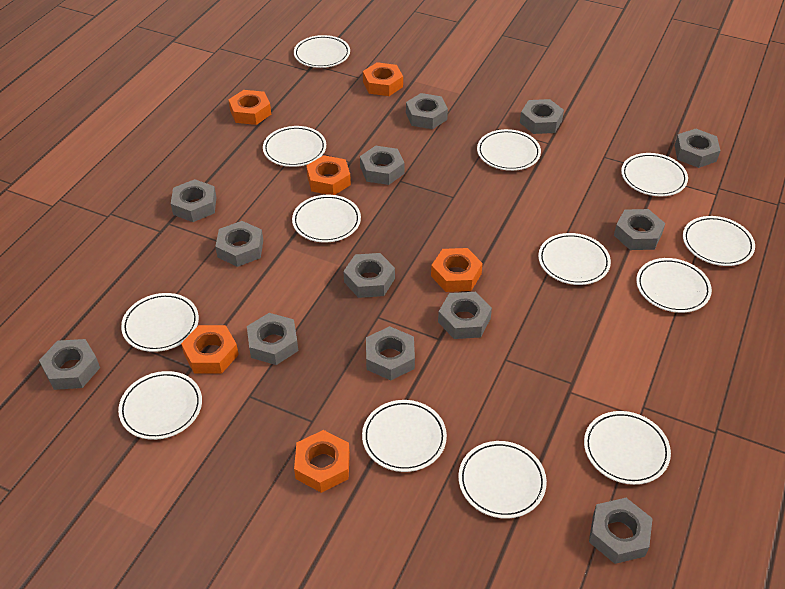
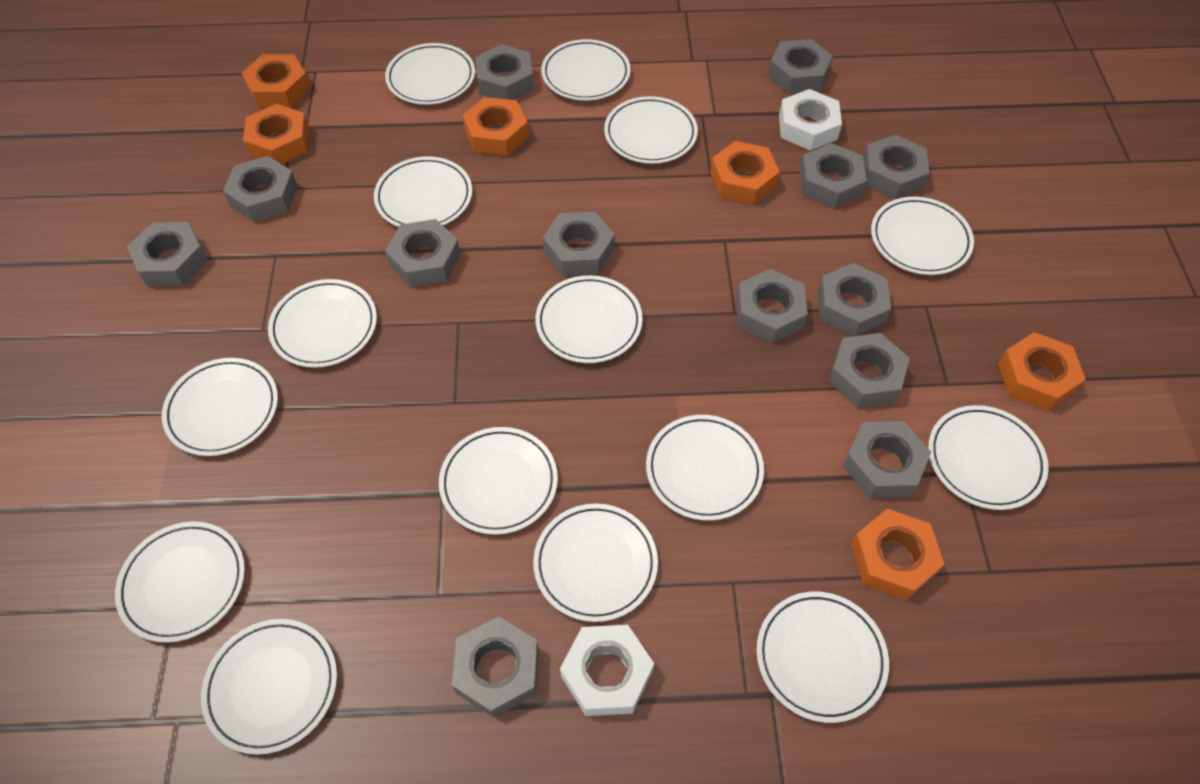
white nut: none = 0 -> [560,625,654,716] [779,89,842,151] = 2
white plate: [118,371,202,440] [121,293,199,352] [263,126,326,167] [292,195,361,243] [294,35,350,68] [362,400,447,472] [458,441,547,519] [477,129,541,171] [538,233,611,285] [584,411,671,485] [621,153,688,197] [636,258,712,313] [683,216,755,266] = 13 -> [115,521,245,643] [162,358,278,456] [201,619,337,755] [268,279,377,368] [374,156,472,227] [385,43,475,105] [439,427,558,535] [533,503,658,622] [536,275,643,363] [541,39,630,101] [604,96,698,164] [646,415,764,521] [757,592,889,723] [871,197,974,275] [928,405,1048,510] = 15

